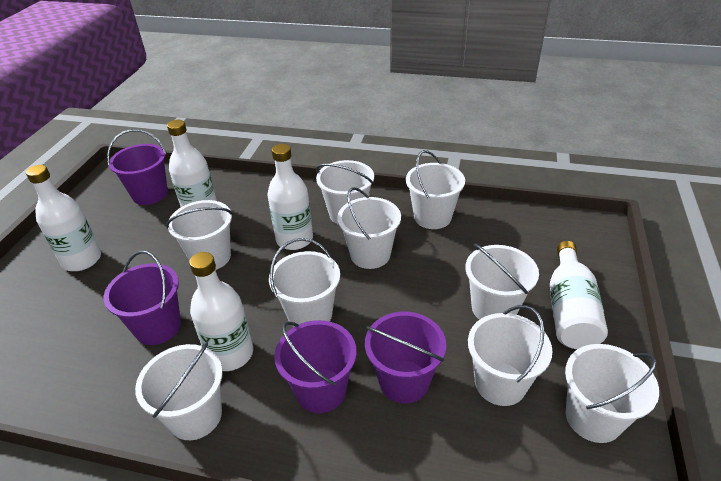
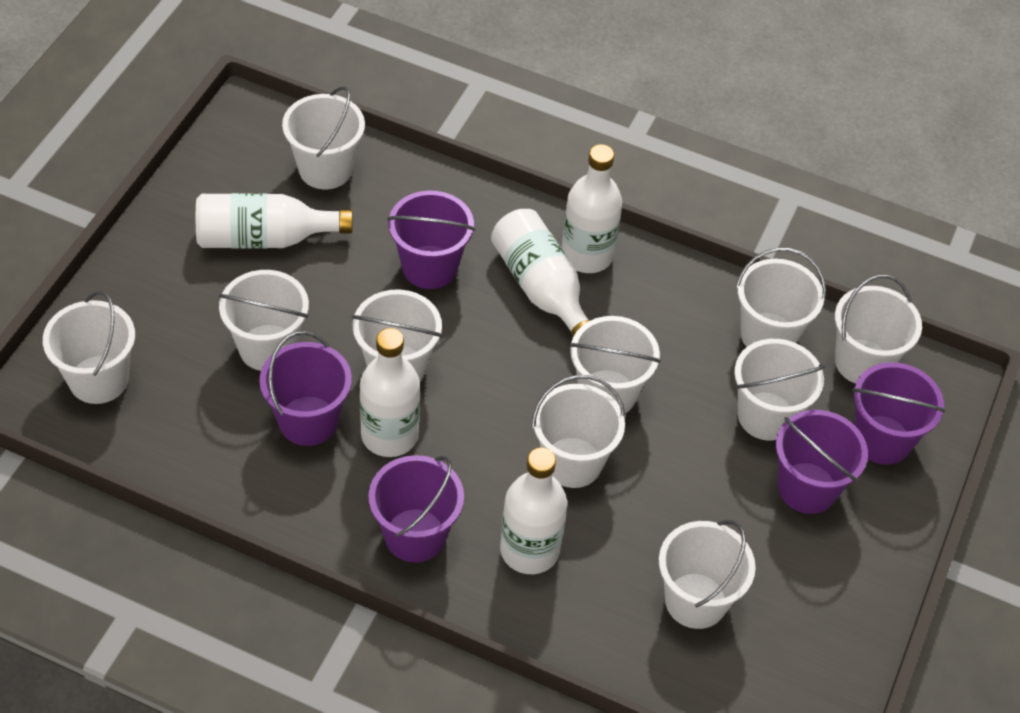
purple bucket: [104,251,181,345] [107,129,168,205] [274,320,356,413] [365,312,446,403] = 4 -> [259,331,352,446] [368,455,464,563] [387,191,475,289] [776,410,868,514] [852,362,945,465] = 5
white bucket: [135,342,223,440] [166,200,233,270] [269,238,340,327] [316,160,374,225] [337,187,401,269] [406,150,465,229] [465,243,539,320] [468,305,552,406] [565,344,659,443] = 9 -> [43,291,135,404] [218,270,309,371] [282,86,365,189] [352,289,442,382] [532,375,626,488] [569,316,661,414] [659,520,756,629] [734,339,826,441] [736,247,826,347] [835,275,922,384] = 10

